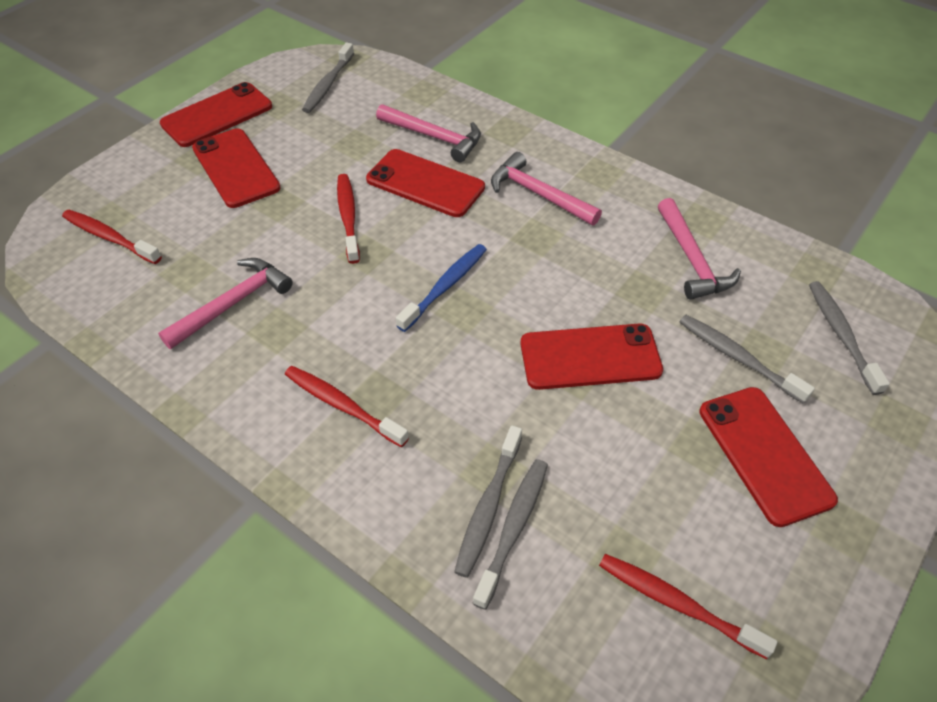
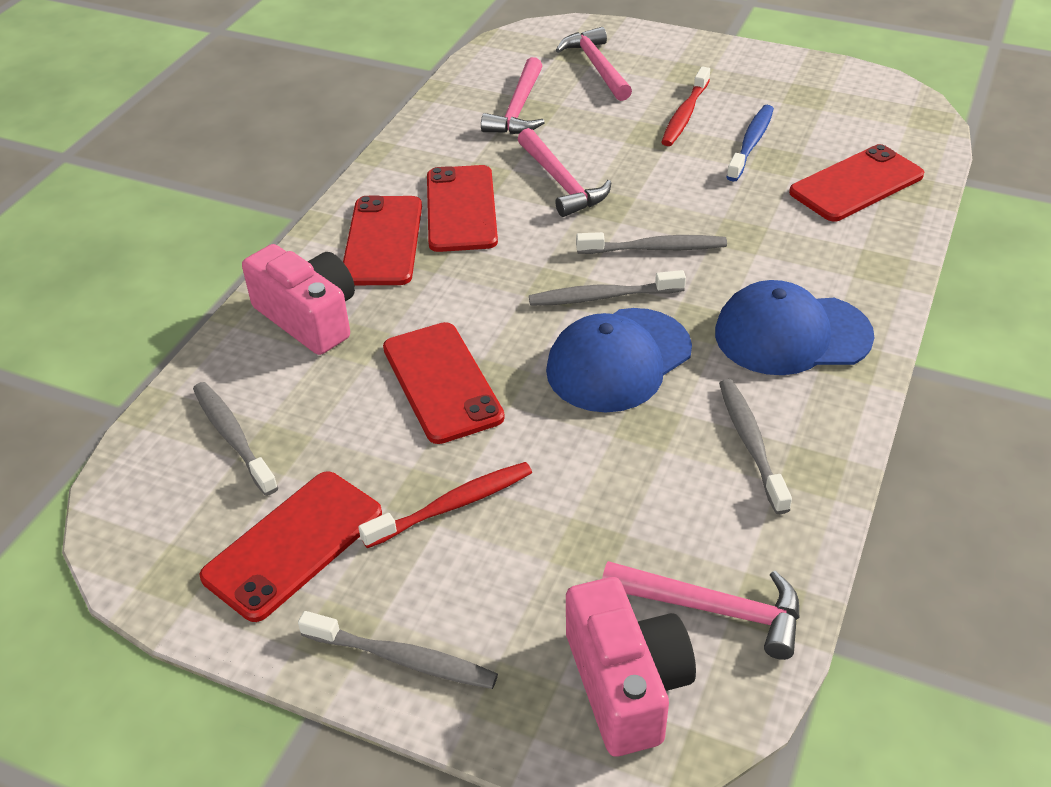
blue cap: none = 0 -> [546,308,692,412] [715,280,875,375] = 2
pink camera: none = 0 -> [242,244,355,355] [566,577,696,756] = 2
red toothbrush: [62,210,162,264] [285,366,409,447] [337,174,360,264] [599,554,777,659] = 4 -> [358,462,532,548] [661,66,710,146] = 2

